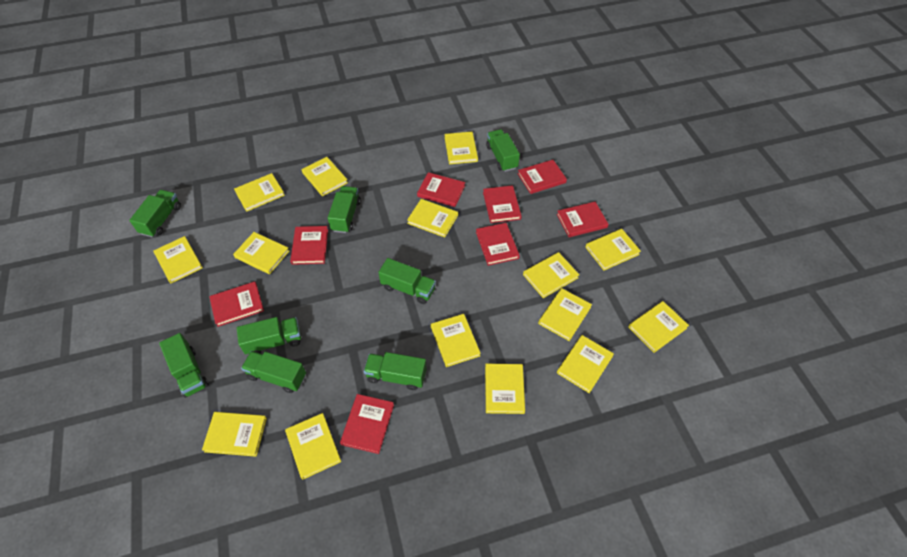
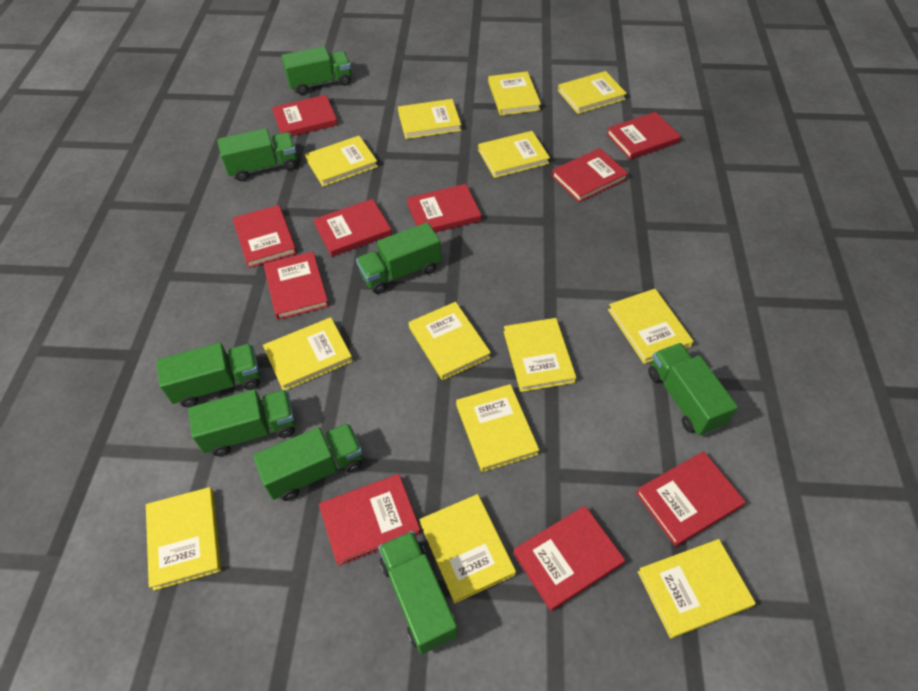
red book: [209,282,264,327] [290,226,328,265] [340,394,394,454] [417,172,465,207] [476,223,520,266] [483,185,521,223] [518,160,567,194] [557,202,609,237] = 8 -> [232,205,297,268] [264,251,329,320] [272,95,338,136] [313,199,392,257] [319,474,421,566] [407,184,481,232] [513,506,625,611] [552,148,629,202] [606,112,681,160] [636,451,746,546] = 10
yellow book: [153,236,203,283] [202,412,267,457] [233,232,289,274] [234,173,285,212] [285,413,341,479] [302,157,348,196] [407,199,458,237] [431,314,481,367] [445,132,478,164] [485,364,525,414] [523,252,579,298] [538,288,592,341] [557,335,614,393] [585,229,641,270] [628,301,689,353] = 15 -> [146,487,221,591] [263,317,353,390] [305,136,378,187] [398,99,461,139] [409,302,491,380] [419,494,516,603] [456,384,539,472] [478,131,550,178] [488,71,541,116] [504,318,576,392] [558,71,627,114] [608,289,694,364] [638,539,756,639] = 13

